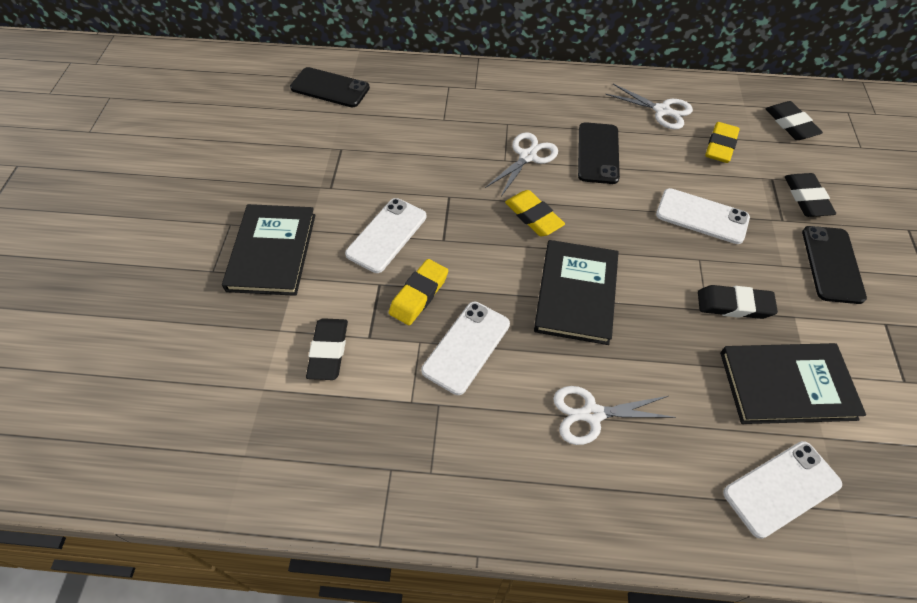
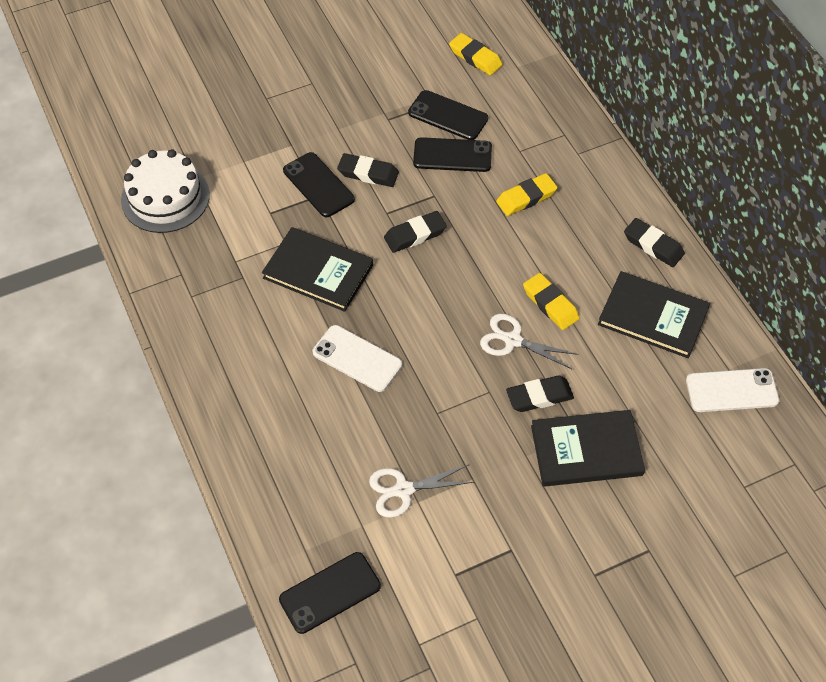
black phone: [290,67,370,108] [578,122,620,184] [802,226,867,304] = 3 -> [279,552,381,634] [283,152,355,217] [408,90,488,140] [413,137,492,172] = 4
white cake: none = 0 -> [121,149,210,233] = 1
white phone: [345,198,426,273] [421,302,510,395] [656,188,750,244] [723,441,842,539] = 4 -> [313,325,402,392] [686,368,779,412] = 2
white scissors: [485,132,558,196] [553,386,676,445] [605,84,693,130] = 3 -> [369,465,474,518] [480,314,578,369] = 2

